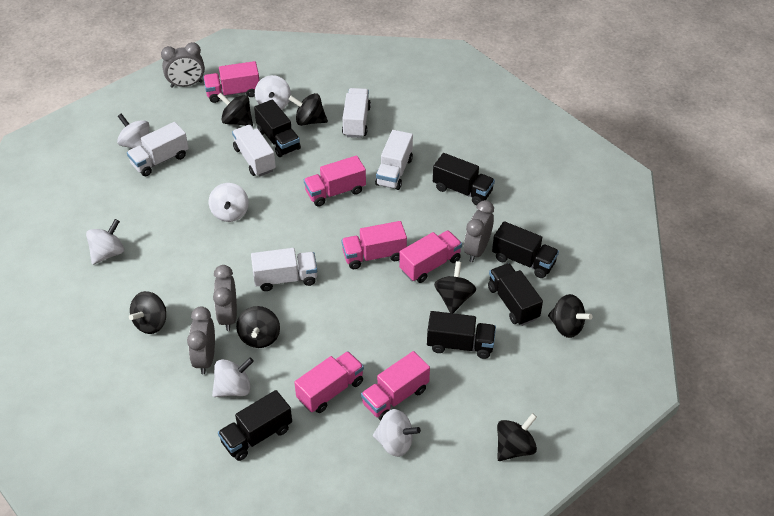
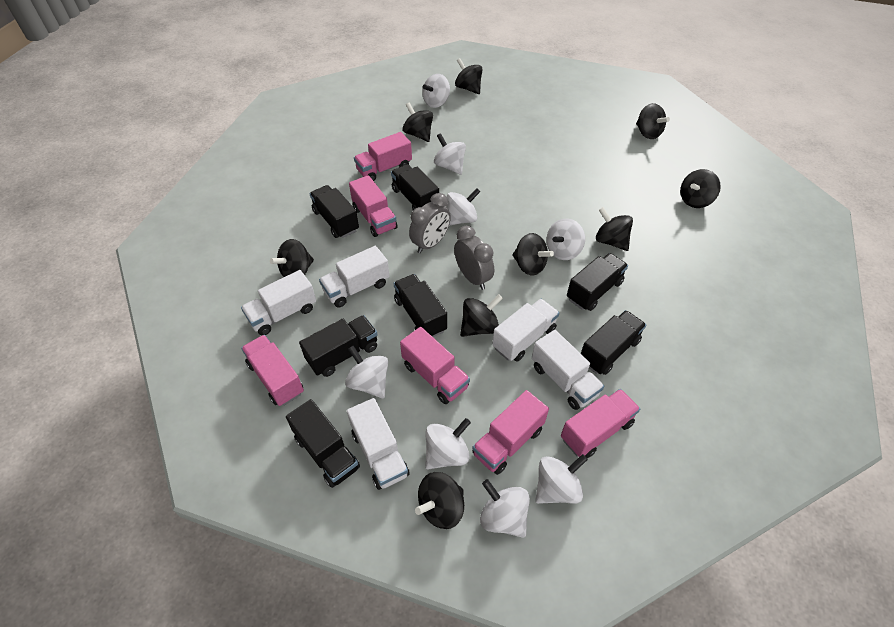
black spinning top: [129,291,166,334] [218,92,253,126] [236,306,280,348] [289,93,328,126] [434,261,476,313] [497,413,537,461] [548,294,592,338] = 7 -> [270,239,314,277] [403,102,433,142] [415,472,464,529] [455,58,483,94] [460,294,503,337] [512,233,554,276] [596,207,633,251] [636,103,670,139] [680,169,721,208] = 9
black truck: [218,390,292,461] [254,99,301,157] [427,311,496,359] [433,153,495,206] [488,263,543,326] [492,221,559,278] = 6 -> [286,399,360,488] [299,315,378,377] [310,185,359,238] [391,164,439,210] [393,274,447,337] [567,253,628,311] [581,310,646,375] = 7
grey clock: [161,42,205,88] [187,307,215,374] [213,265,237,331] [464,200,494,262] = 4 -> [409,193,451,253] [454,226,494,290] = 2
white spinning top: [86,219,124,265] [117,113,149,148] [209,183,249,222] [212,358,254,397] [255,75,291,110] [373,409,421,457] = 6 -> [345,346,388,398] [422,74,450,108] [425,418,471,470] [434,133,466,175] [446,188,480,226] [480,479,530,538] [535,454,588,504] [546,219,585,260] = 8

